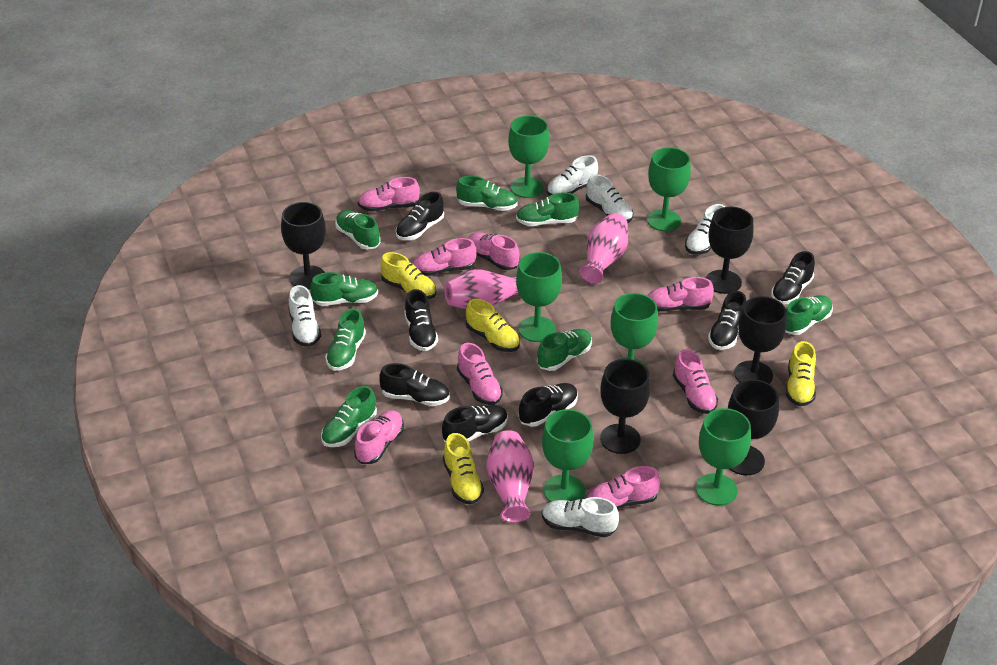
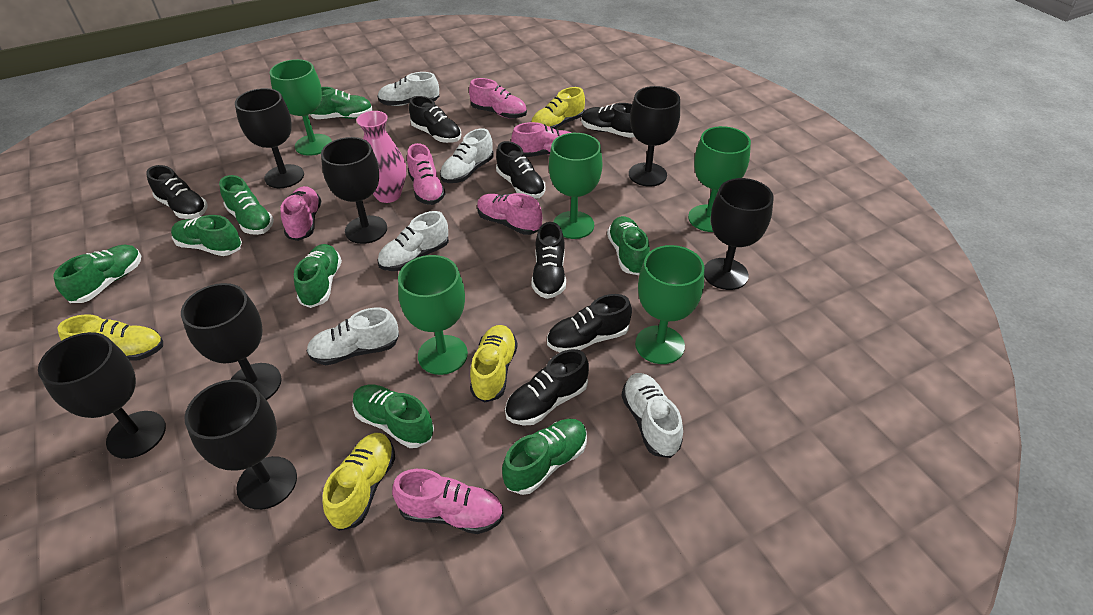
black goblet: [281,202,326,289] [600,359,650,454] [706,207,753,294] [728,379,779,475] [734,296,787,384] = 5 -> [38,332,166,459] [181,283,282,400] [184,380,297,510] [235,88,304,188] [321,137,387,244] [629,86,680,187] [704,178,774,290] = 7
green goblet: [508,115,549,198] [516,252,562,342] [542,409,594,502] [611,293,658,371] [647,147,691,231] [696,408,751,506] = 6 -> [270,59,332,156] [398,255,468,375] [549,133,602,239] [635,245,704,364] [688,126,751,232] = 5
pink shoe: [354,410,404,464] [358,177,420,212] [413,238,477,276] [457,343,503,405] [468,232,519,270] [586,466,660,509] [648,277,714,312] [673,349,718,414] = 8 -> [280,186,321,241] [392,469,504,534] [407,143,445,205] [469,78,527,119] [477,193,542,235] [511,122,571,157] = 6
pink vase: [444,269,520,310] [486,430,534,523] [579,213,628,284] = 3 -> [357,111,406,203] = 1

